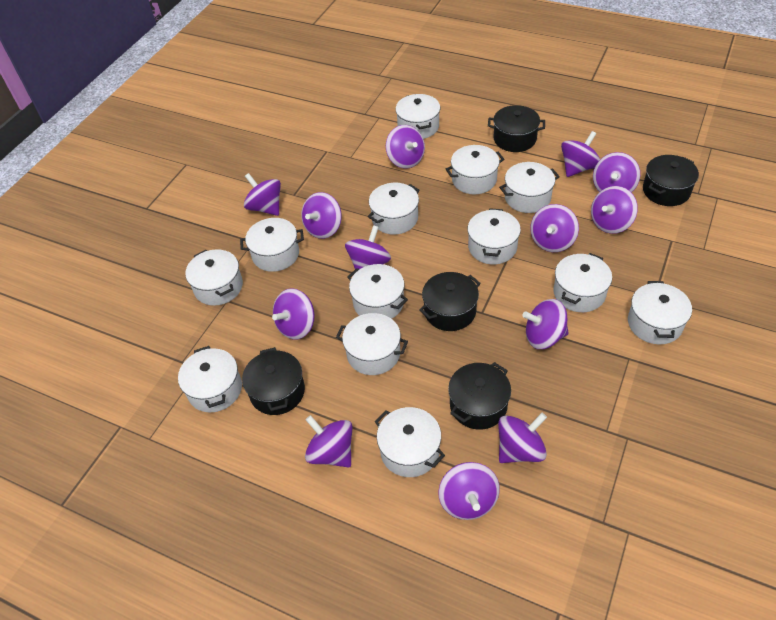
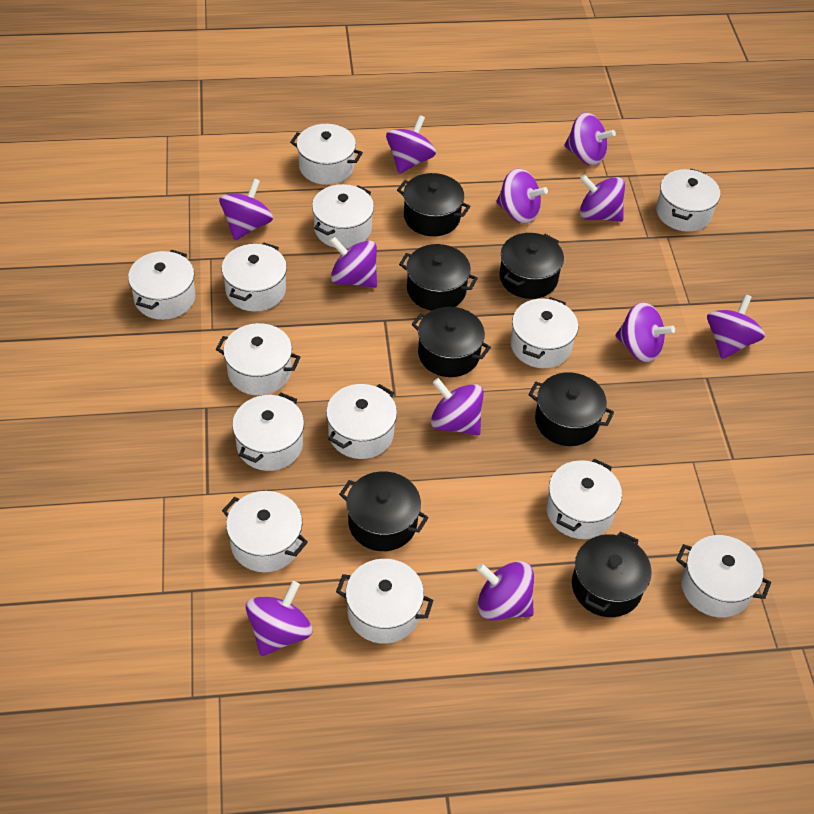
black pot: [242,347,305,415] [419,272,481,331] [448,362,511,430] [488,105,545,152] [643,155,699,206] = 5 -> [339,471,429,551] [397,173,471,236] [399,244,478,311] [411,307,491,377] [499,233,564,299] [528,372,614,446] [572,531,652,617] = 7
purple spinning top: [244,173,281,216] [272,288,315,340] [301,192,342,239] [305,415,352,468] [345,225,391,269] [386,125,425,169] [438,462,500,520] [498,413,547,463] [522,299,569,349] [530,204,579,252] [561,131,600,177] [591,186,638,234] [593,152,640,193] = 13 -> [219,178,273,240] [246,581,312,656] [330,236,377,288] [386,115,436,174] [431,378,484,436] [477,561,534,621] [496,168,548,224] [564,113,616,166] [580,175,625,222] [616,302,675,363] [707,294,765,359] = 11

